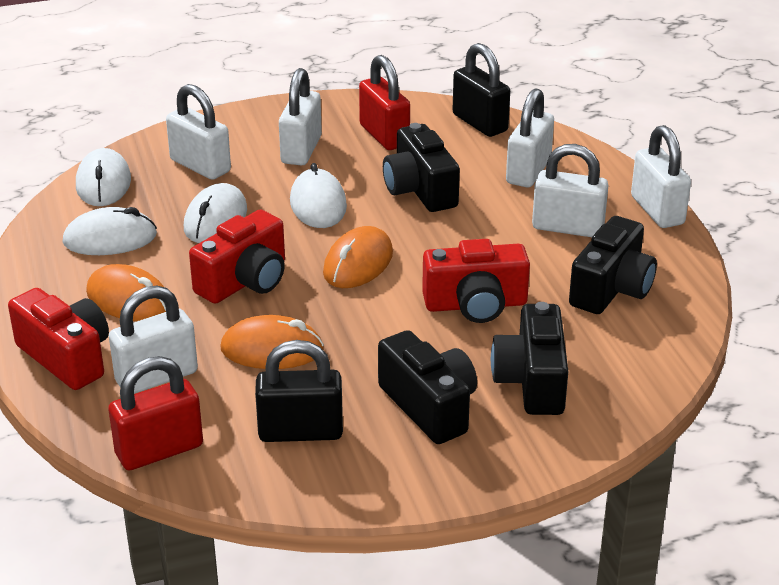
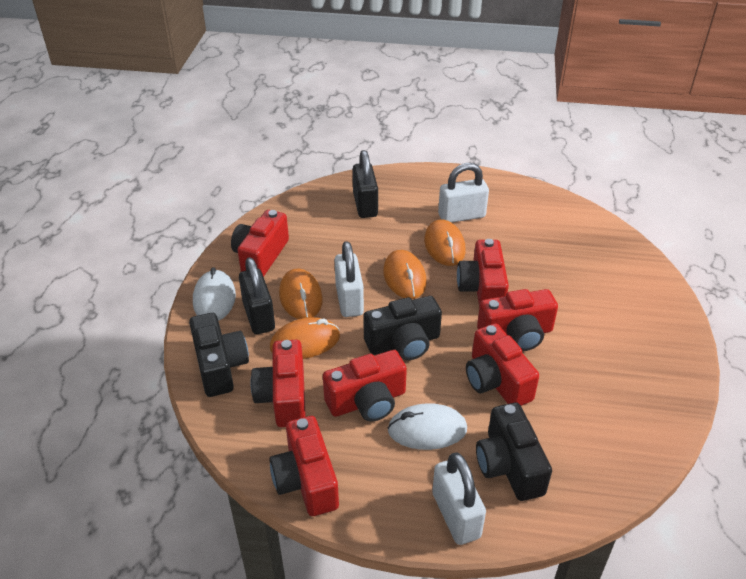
black camera: [378,330,477,444] [383,123,460,212] [491,302,568,415] [569,216,657,314] = 4 -> [189,313,249,397] [363,296,442,360] [476,403,552,501] = 3
orange mouse: [86,264,166,321] [221,315,324,369] [323,226,393,288] = 3 -> [270,317,340,359] [279,269,323,319] [383,250,427,299] [424,220,466,266] = 4
red camera: [8,288,109,390] [189,210,285,304] [422,239,530,323] = 3 -> [231,210,289,277] [251,340,306,427] [269,416,339,516] [323,350,407,421] [457,239,509,307] [466,323,539,406] [477,289,558,351] = 7
red padlock: [108,356,203,470] [359,55,410,150] = 2 -> none = 0
white mouse: [63,207,157,255] [76,148,131,206] [184,183,247,243] [290,163,347,228] = 4 -> [193,267,236,321] [387,403,467,450] = 2
white padlock: [109,285,198,394] [166,84,231,180] [279,68,322,166] [506,88,554,187] [532,144,609,237] [631,125,691,228] = 6 -> [335,241,364,317] [432,452,486,545] [438,163,489,223] = 3

